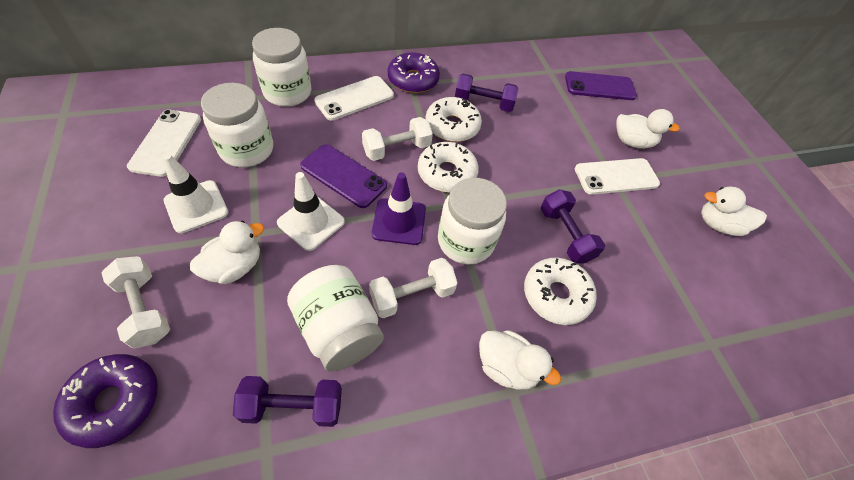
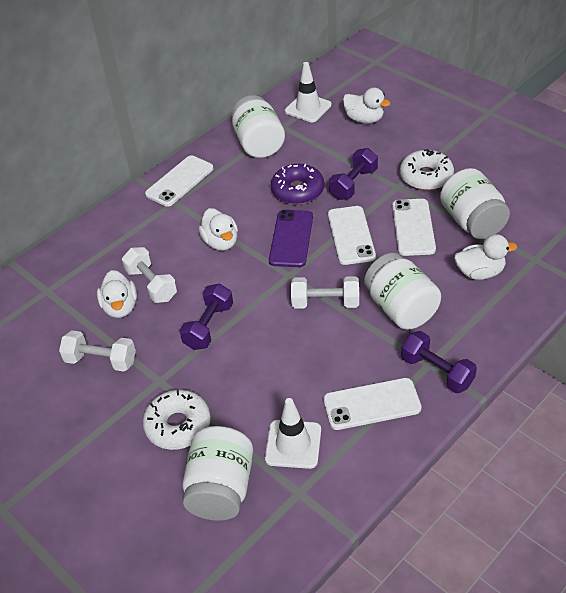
purple donut: [53,354,158,448] [388,52,440,93] = 2 -> [271,164,324,205] = 1
purple phone: [300,144,387,208] [565,71,637,100] = 2 -> [269,210,313,267] = 1
purple traffic cone: [372,172,426,245] = 1 -> none = 0
white donut: [418,142,479,193] [426,97,482,142] [524,258,597,325] = 3 -> [143,390,211,450] [400,149,454,190] = 2
white phone: [127,109,201,177] [314,76,394,121] [575,158,660,195] = 3 -> [145,155,214,207] [323,378,422,430] [328,206,376,265] [392,199,436,256] = 4

